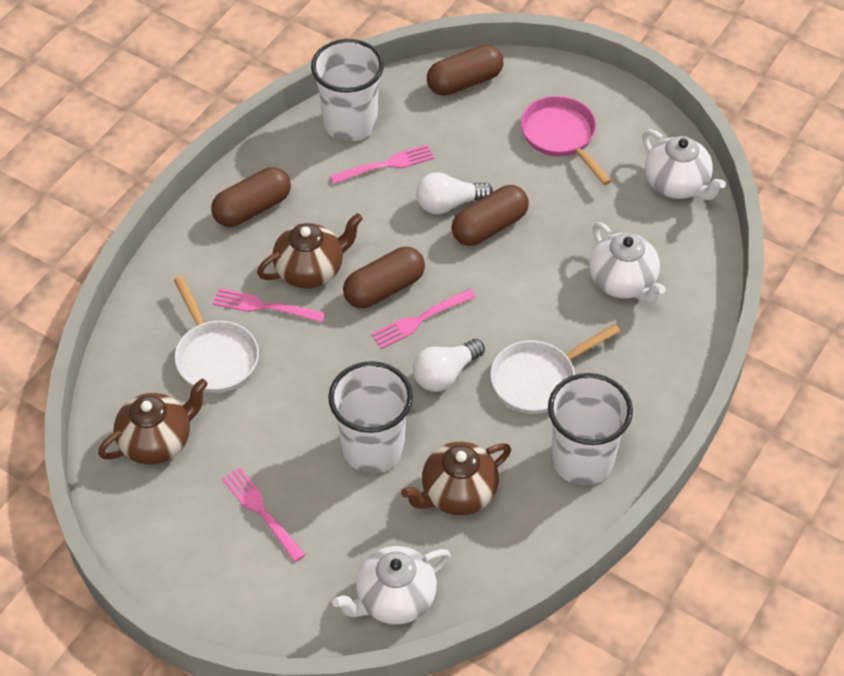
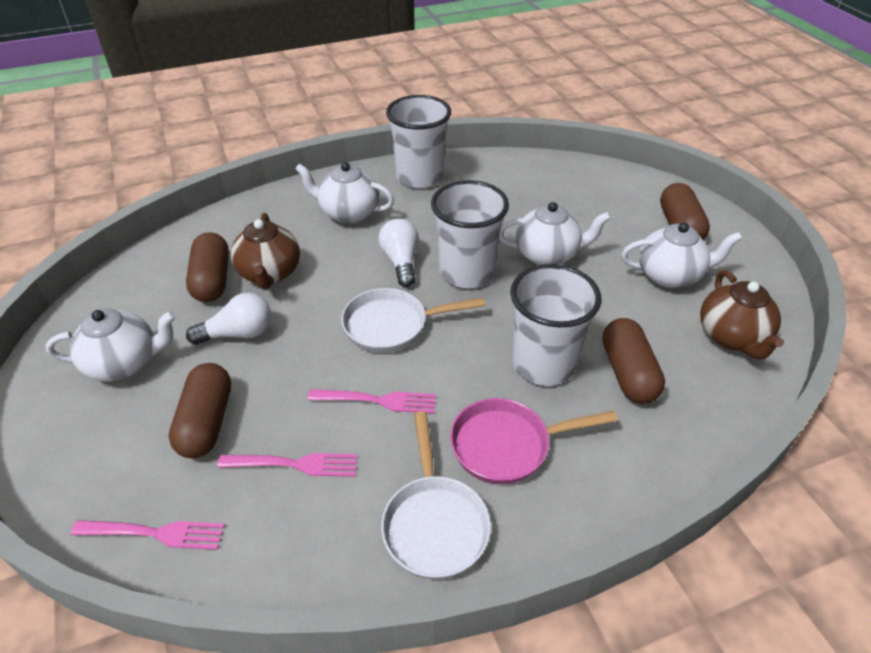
brown teapot: [98,379,208,465] [257,213,363,289] [401,442,511,515] = 3 -> [231,213,300,289] [700,270,784,359] = 2
pink fork: [213,288,325,322] [222,467,305,562] [330,144,434,184] [371,289,476,349] = 4 -> [71,520,225,550] [217,453,358,477] [308,389,436,414] = 3
white teapot: [332,546,451,625] [589,222,666,304] [642,129,726,200] = 3 -> [46,309,176,382] [295,162,394,224] [499,202,611,265] [621,223,742,288] = 4

